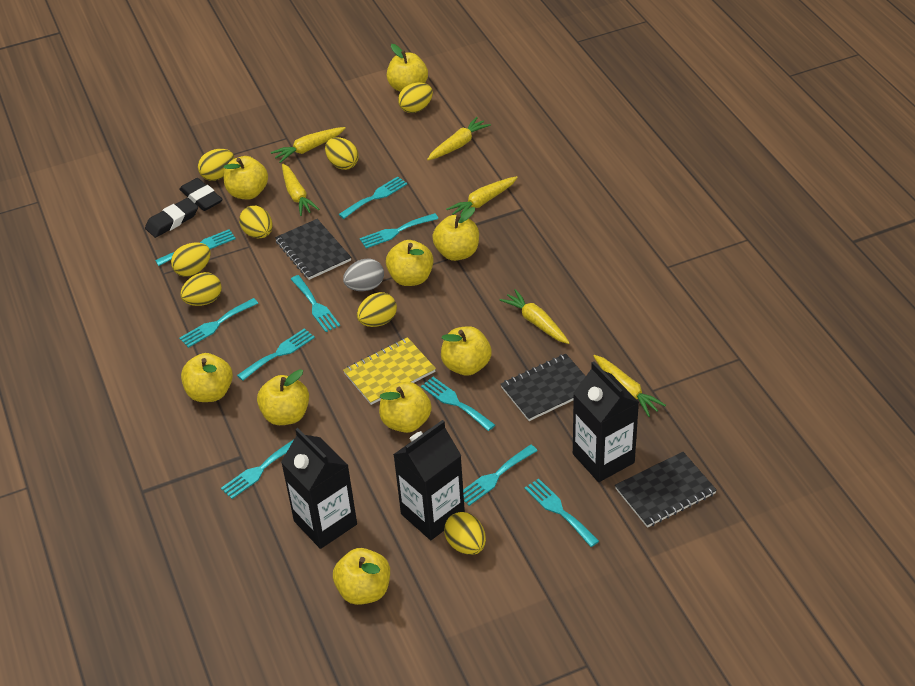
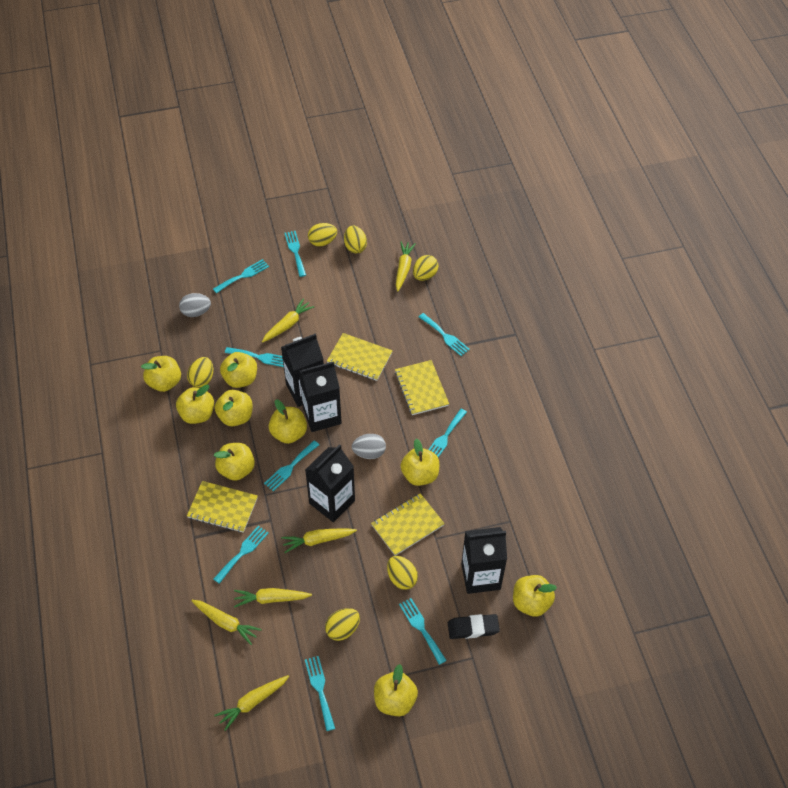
black carton: [281,428,357,549] [393,420,465,540] [573,362,639,482] = 3 -> [281,334,324,407] [299,361,342,432] [305,444,355,522] [461,527,507,594] = 4
black eraser: [145,198,198,238] [179,178,223,211] = 2 -> [448,614,500,639] = 1
black notebook: [275,219,351,280] [501,354,586,421] [615,452,717,528] = 3 -> none = 0
grey egg: [343,258,384,291] = 1 -> [179,293,211,317] [352,434,386,459] = 2
turquoise fork: [155,229,236,266] [179,298,258,348] [221,440,293,499] [237,328,315,381] [291,275,340,332] [339,177,407,219] [360,213,438,248] [421,377,495,431] [463,445,538,506] [524,478,599,547] = 10 -> [213,259,269,293] [214,526,269,584] [225,347,284,367] [264,441,319,491] [284,231,306,277] [305,656,335,731] [399,598,447,665] [419,313,470,356] [428,409,467,457] = 9
yellow egg: [171,243,211,277] [180,272,222,306] [198,149,234,181] [239,206,273,238] [325,137,359,170] [357,292,397,327] [398,82,433,113] [444,512,486,555] = 8 -> [187,357,213,388] [308,223,337,247] [325,608,360,641] [344,226,367,253] [387,556,418,590] [413,255,438,281] = 6
yellow notebook: [343,337,436,405] = 1 -> [187,481,258,533] [327,333,393,381] [371,493,445,556] [395,360,449,415] = 4

